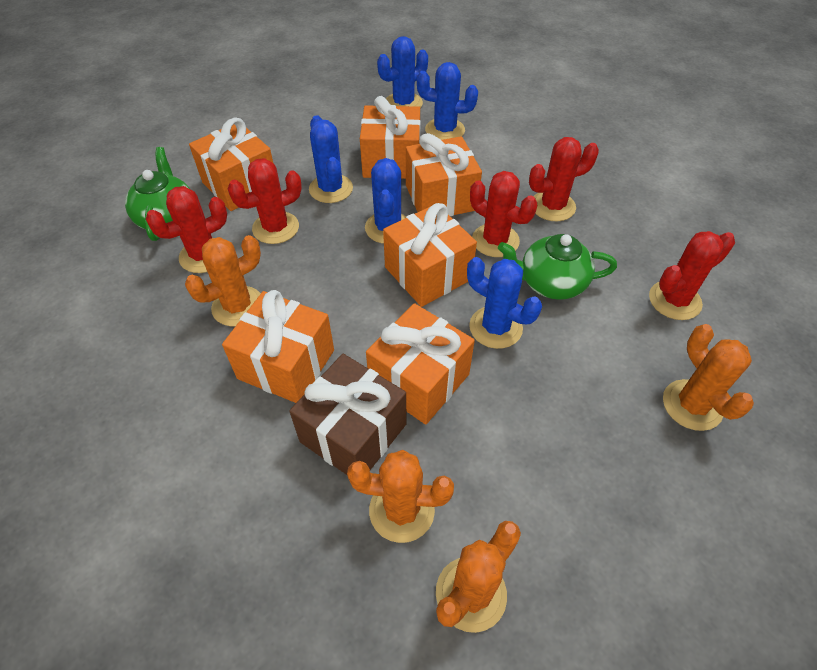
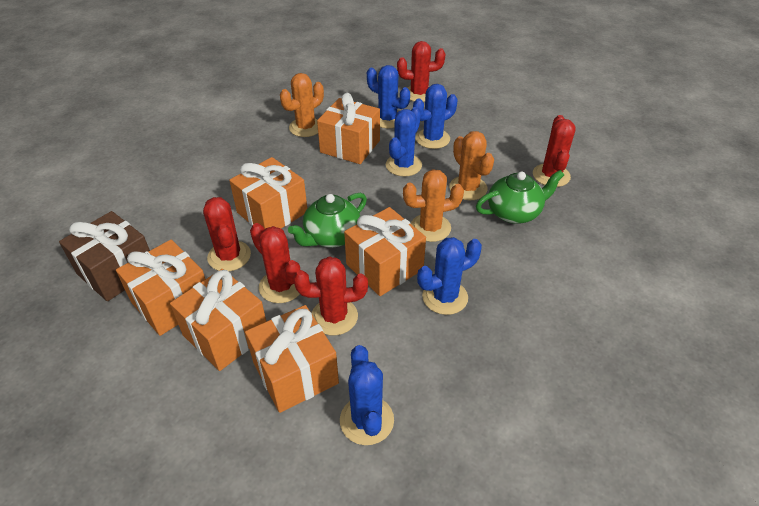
orange cactus: [185,235,261,326] [347,450,454,543] [436,521,521,633] [663,324,754,431] = 4 -> [280,73,324,137] [403,169,464,242] [449,131,494,200] = 3

